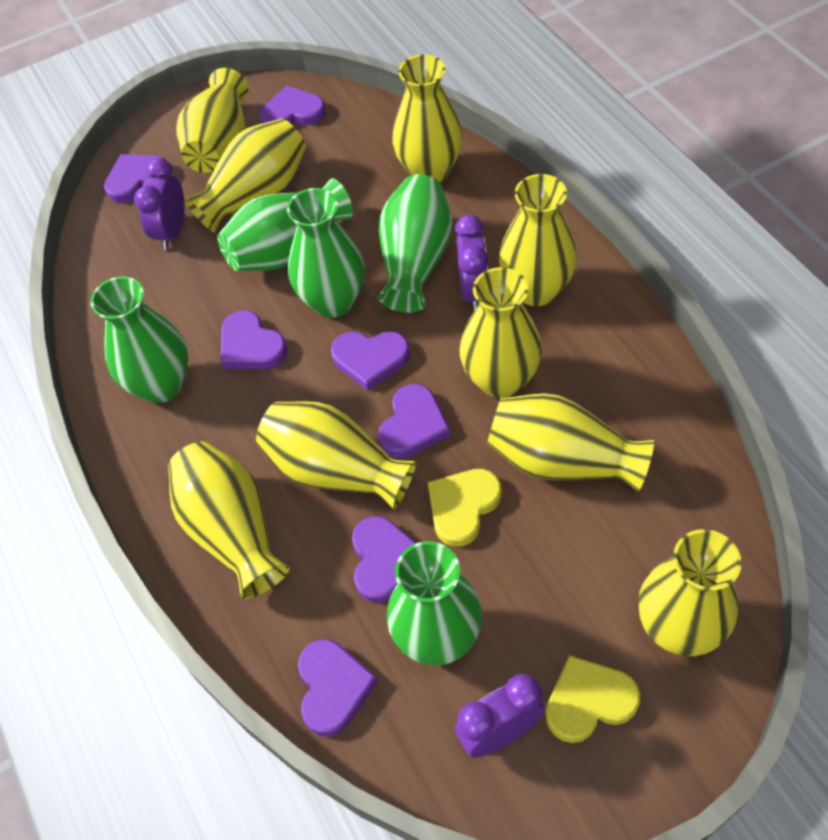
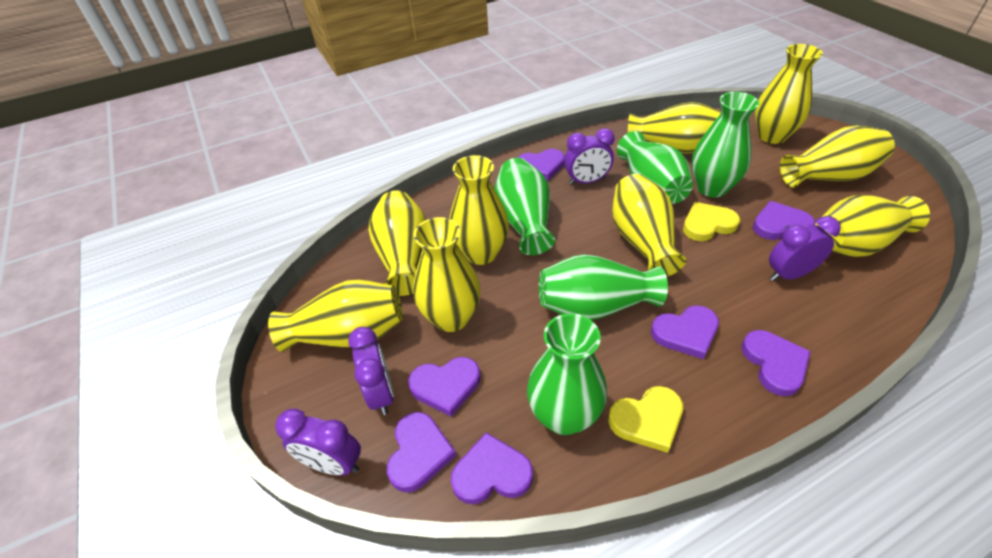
purple clock: [134,158,185,250] [455,215,488,311] [455,674,545,758] = 3 -> [275,409,361,475] [348,327,394,415] [564,128,615,185] [769,216,841,281] = 4

